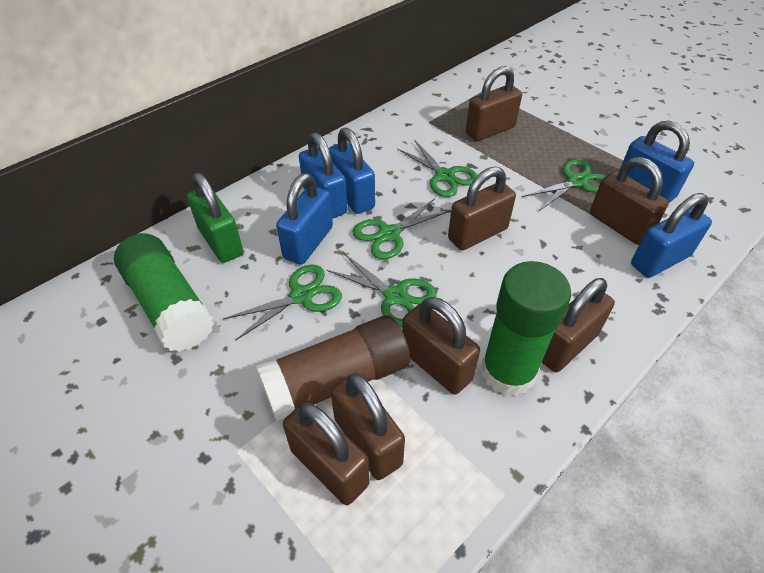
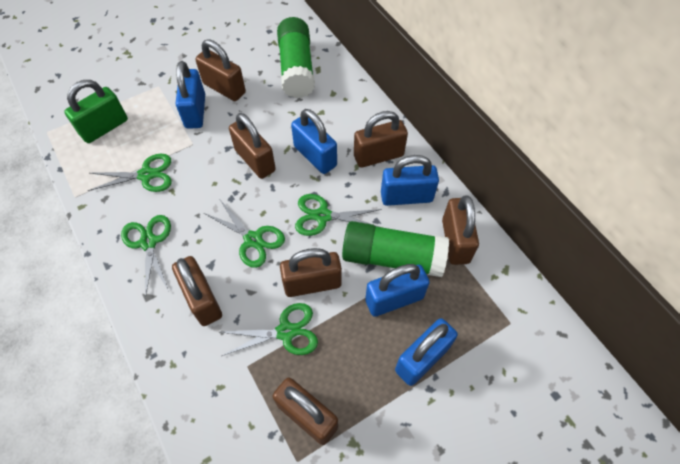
brown glue stick: [256,315,410,421] = 1 -> none = 0

